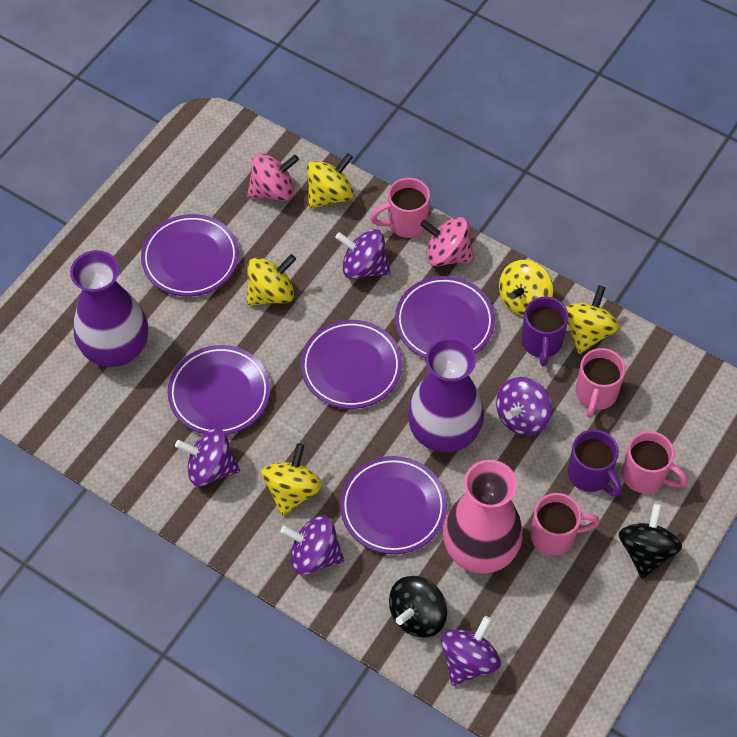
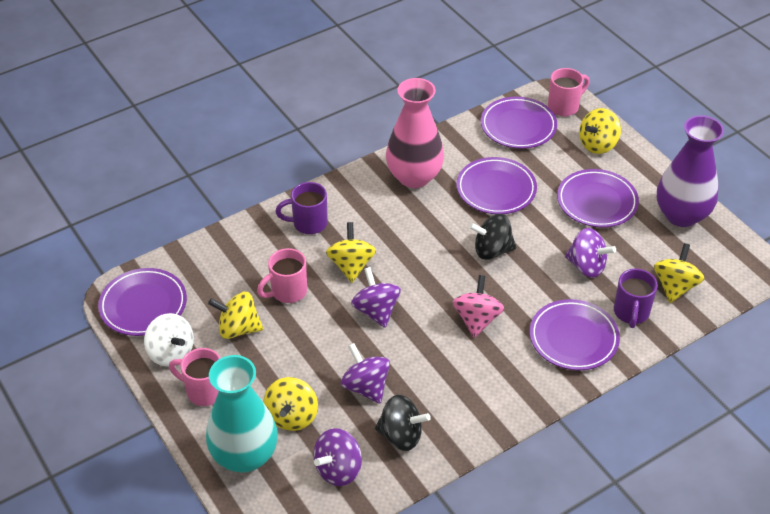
pink mug: [370,178,430,238] [531,493,600,556] [576,348,626,418] [622,431,688,493] = 4 -> [169,348,220,406] [257,248,307,303] [548,68,590,116] = 3
pink spinning top: [247,153,299,201] [420,217,474,266] = 2 -> [453,275,504,338] = 1
purple spinning top: [175,428,240,486] [280,516,344,575] [335,229,391,279] [441,616,501,686] [496,377,552,436] = 5 -> [314,428,362,486] [341,343,390,404] [351,267,401,328] [565,228,616,278] = 4
purple vase: [70,250,148,367] [408,337,484,453] = 2 -> [657,115,724,227] = 1
turquoise vase: none = 0 -> [206,355,278,473] = 1
white spinning top: none = 0 -> [144,313,194,367] = 1

